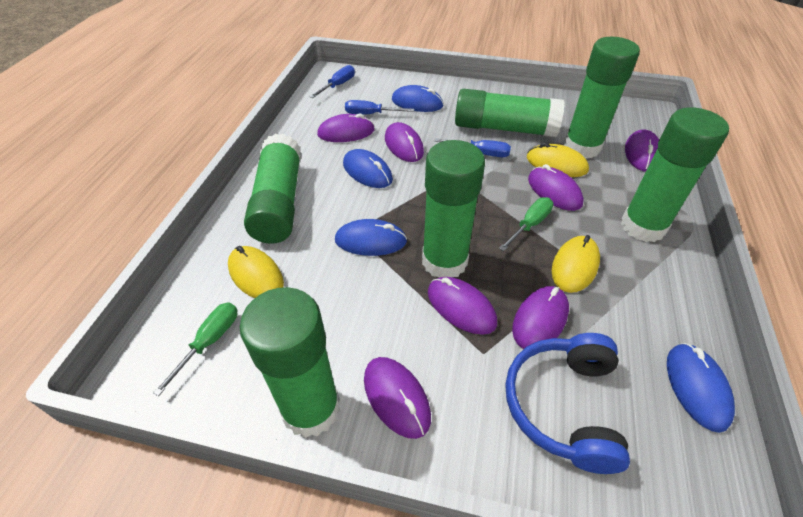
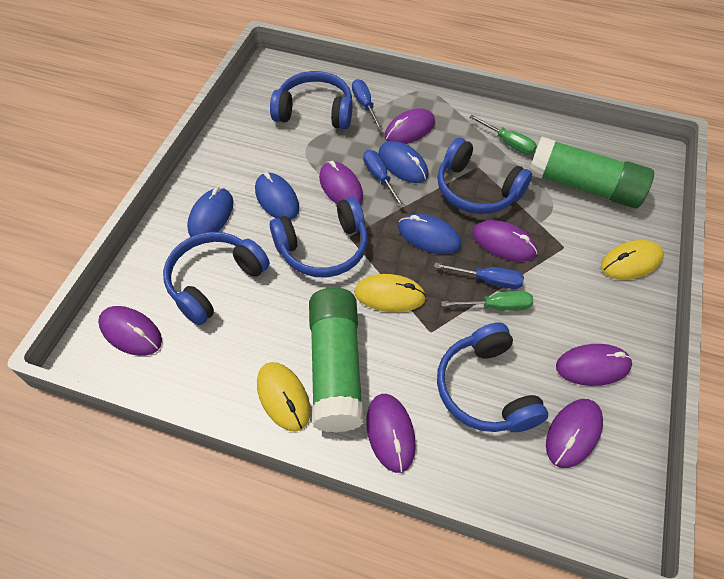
blue headphones: [505,333,630,474] = 1 -> [163,232,270,326] [270,71,352,129] [270,197,368,278] [437,138,532,214] [437,322,548,432] = 5
green glue stick: [239,287,340,438] [244,134,301,244] [422,140,485,278] [455,89,565,137] [564,37,640,158] [621,107,729,242] = 6 -> [309,287,364,433] [529,137,654,208] = 2

